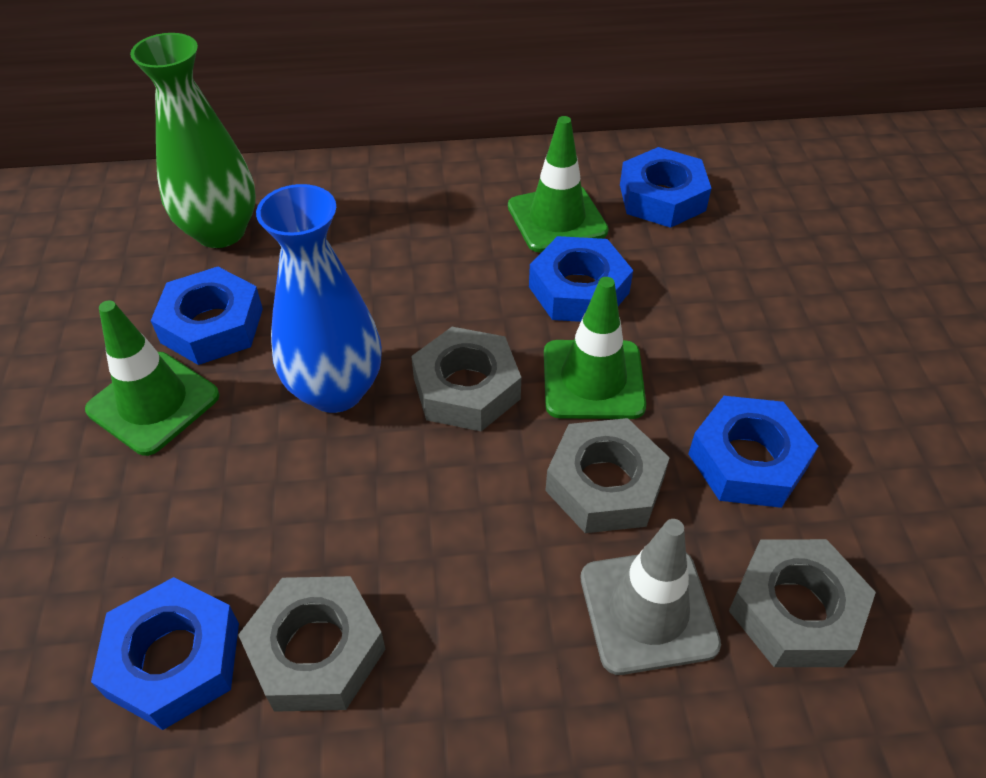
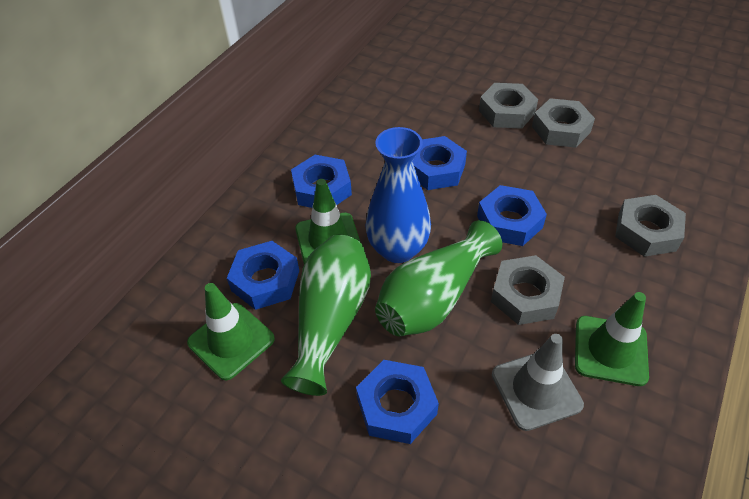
green vase: [130,33,256,248] = 1 -> [281,235,371,396] [375,220,502,336] = 2

